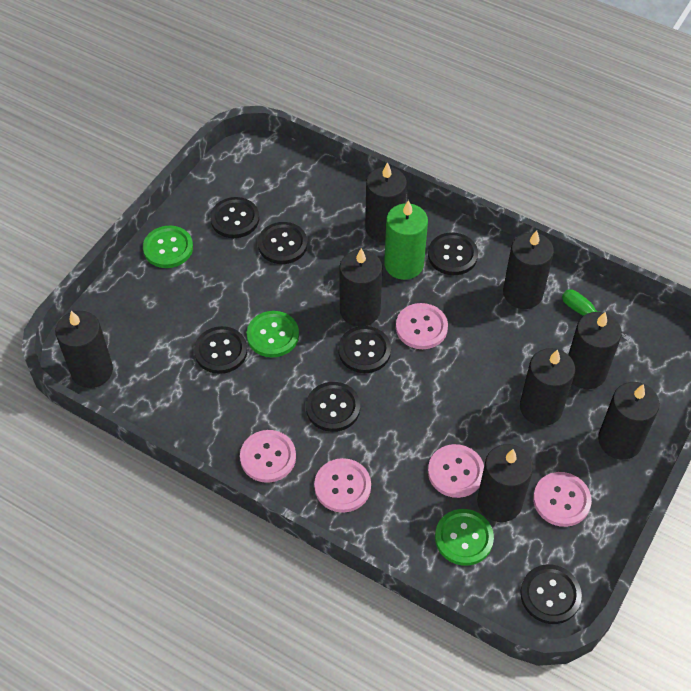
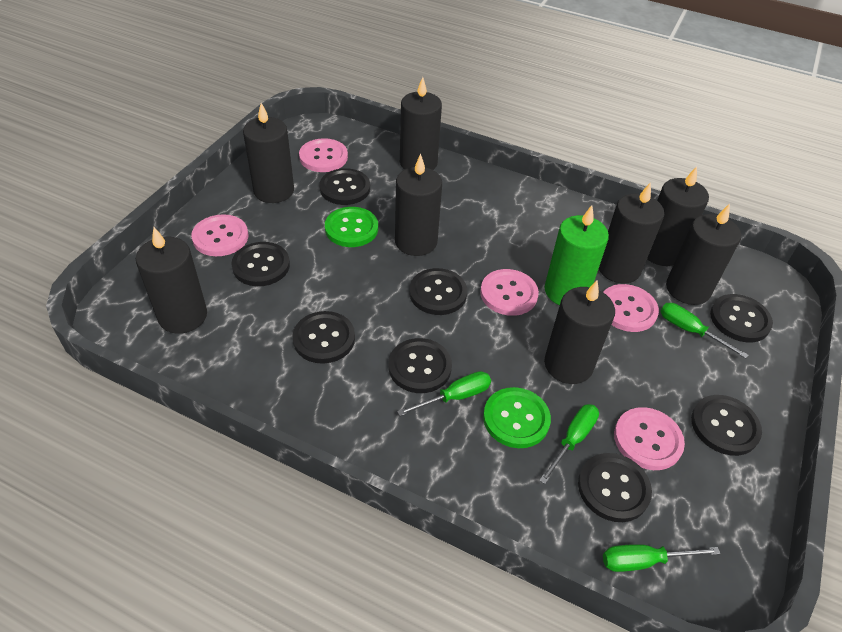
black button: [194,326,247,374] [210,197,259,238] [258,222,307,264] [306,382,360,432] [338,326,391,373] [428,232,478,275] [520,564,582,624] = 7 -> [231,242,290,286] [293,311,355,364] [320,168,370,205] [389,338,452,393] [409,268,467,315] [578,453,652,522] [691,395,762,456] [710,294,773,342] = 8
green button: [143,226,193,268] [247,311,299,358] [435,509,494,566] = 3 -> [325,207,378,247] [483,387,551,448] = 2
green screwdriver: [562,290,630,340] = 1 -> [397,371,491,416] [539,404,599,484] [603,544,720,572] [660,303,748,359] = 4

